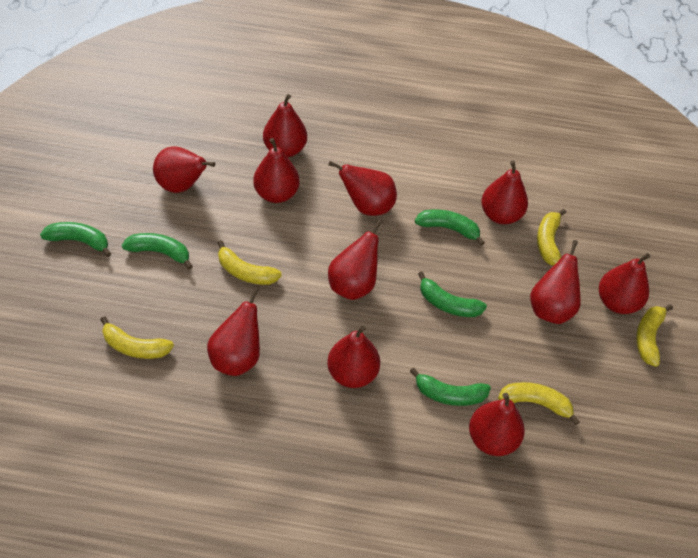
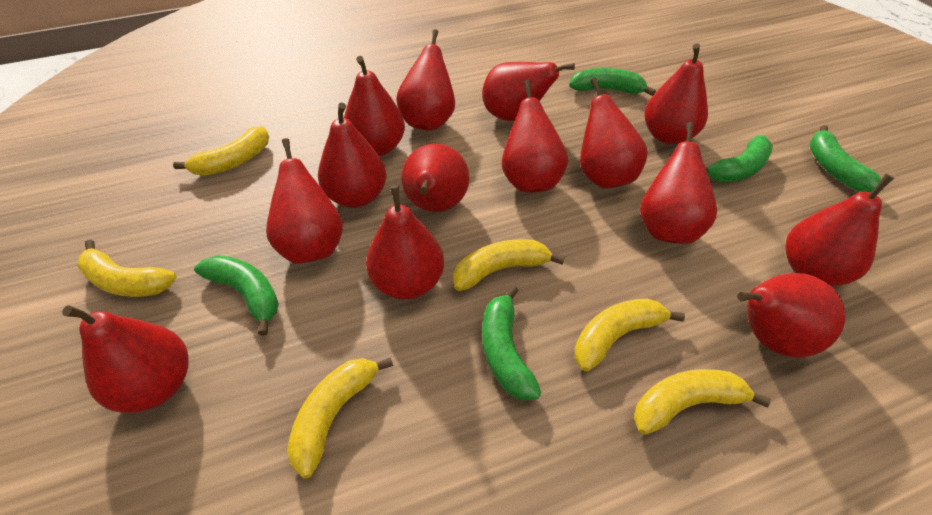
red pear: [153,146,215,193] [207,287,260,376] [253,138,300,203] [263,94,307,157] [327,326,380,388] [328,161,397,216] [328,219,383,300] [469,393,525,456] [481,160,528,224] [530,240,581,324] [599,253,650,314] = 11 -> [62,305,189,413] [266,138,343,264] [318,103,386,208] [344,56,405,156] [366,185,444,300] [396,29,455,130] [401,143,469,212] [482,62,575,121] [502,80,568,193] [580,77,648,189] [640,122,717,244] [644,43,708,144] [737,273,845,358] [785,174,894,286] = 14
yellow banana: [100,316,174,359] [218,240,282,285] [498,382,580,425] [537,209,566,266] [636,304,673,367] = 5 -> [77,240,177,297] [173,126,269,176] [287,357,393,479] [453,239,565,291] [575,298,685,372] [634,369,771,435] = 6

